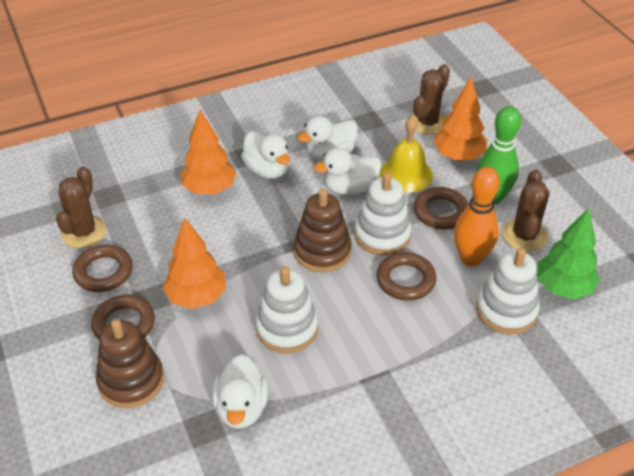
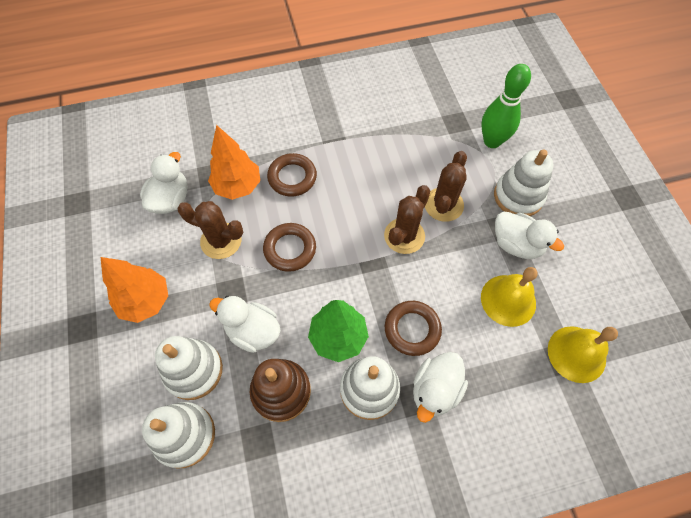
brown ring: [72,244,133,292] [91,295,155,340] [376,252,437,301] [414,187,469,229] = 4 -> [263,223,316,272] [267,153,317,197] [385,301,442,356] = 3
brown stacking toy: [96,319,164,408] [294,189,351,272] = 2 -> [250,359,311,422] = 1
orange bowling pin: [454,167,500,267] = 1 -> none = 0
orange tree: [163,217,226,309] [181,110,237,194] [433,77,487,161] = 3 -> [100,257,168,323] [208,125,260,200] = 2
white stacking toy: [255,266,318,353] [354,172,412,255] [476,248,540,334] = 3 -> [142,402,215,469] [155,336,223,400] [340,356,400,420] [494,149,553,216] = 4
yellow bell: [380,117,433,193] = 1 -> [481,267,538,327] [548,326,618,383] = 2

